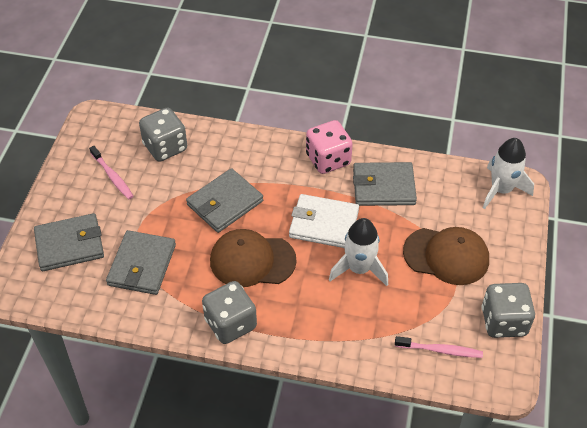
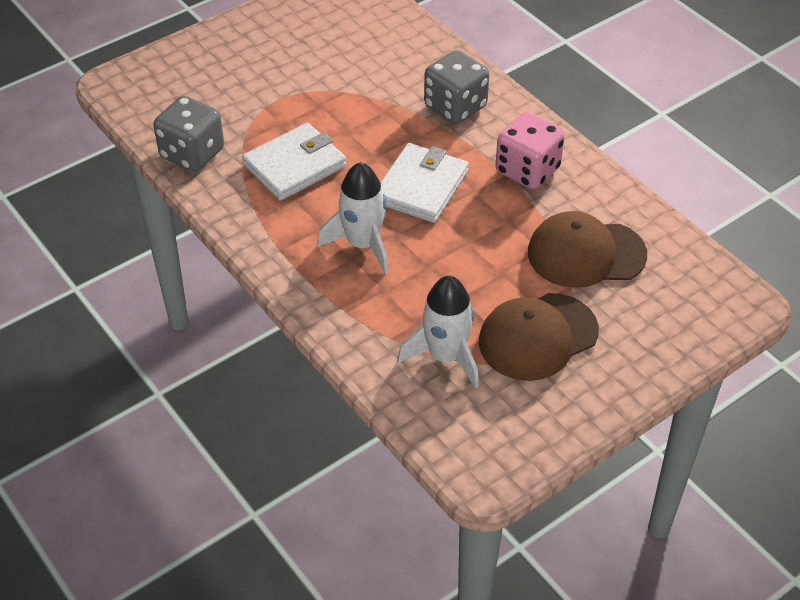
grey dice: [139,107,187,162] [202,281,257,344] [482,283,535,338] = 3 -> [154,96,224,172] [424,50,489,124] = 2
grey wallet: [34,213,104,271] [106,230,176,295] [186,168,263,233] [353,162,417,206] = 4 -> none = 0
pink toothbrush: [89,146,134,199] [395,336,483,358] = 2 -> none = 0
white wallet: [289,194,359,248] = 1 -> [242,123,346,201] [380,143,469,223] = 2

